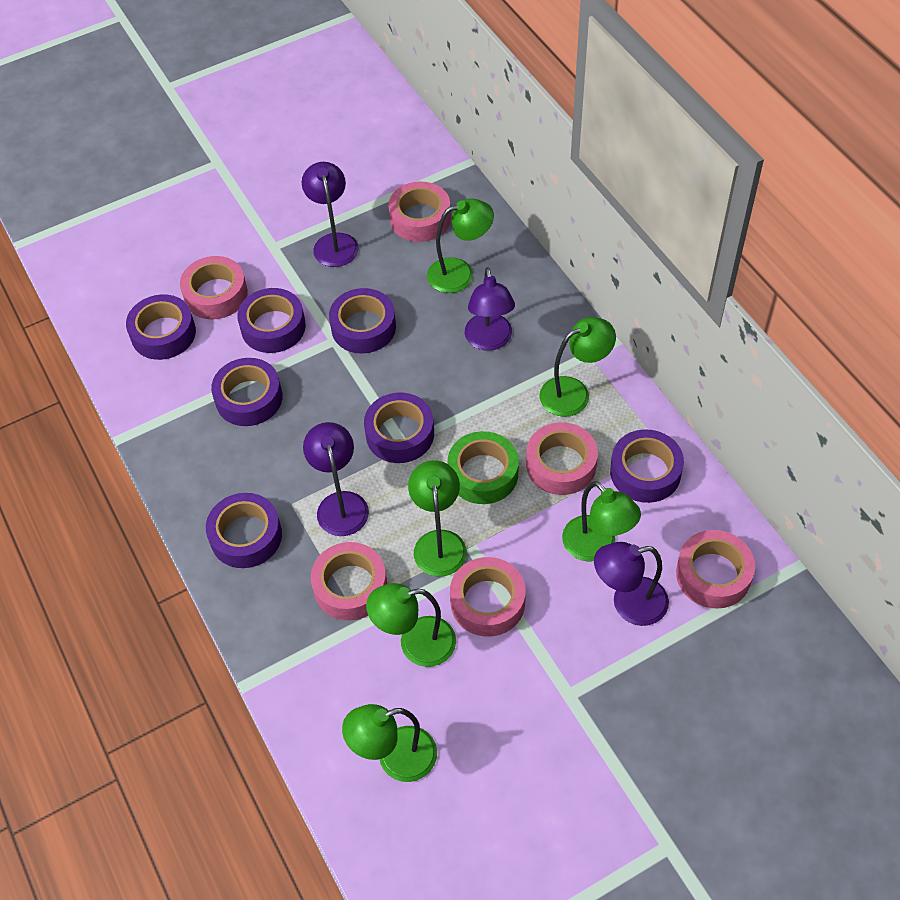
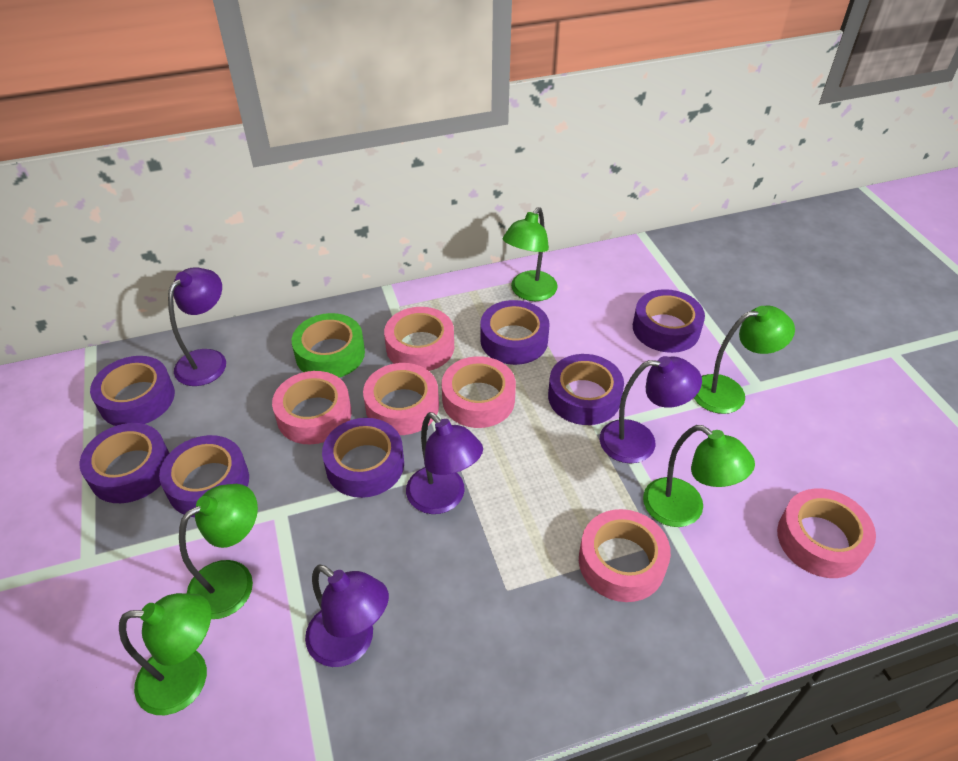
green lamp: [342,704,437,782] [366,583,456,667] [408,460,467,577] [427,198,494,293] [539,317,616,417] [562,481,641,561] = 6 -> [119,593,211,715] [179,484,258,619] [503,207,558,301] [643,425,755,527] [694,306,795,414] = 5

